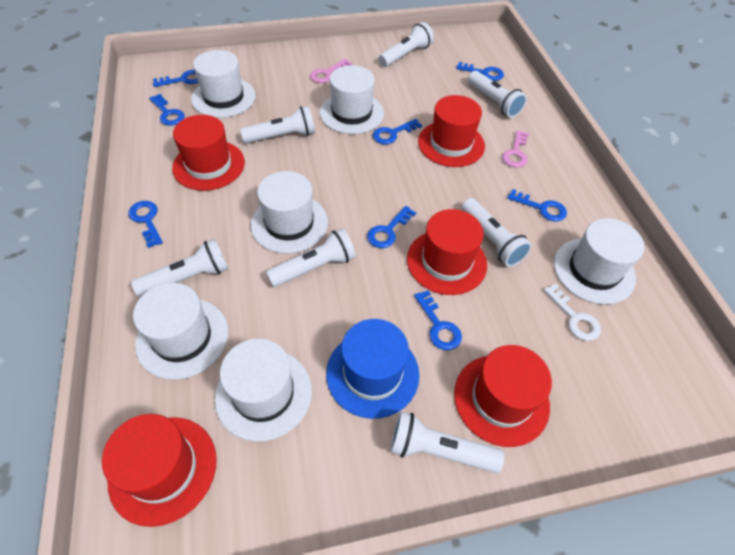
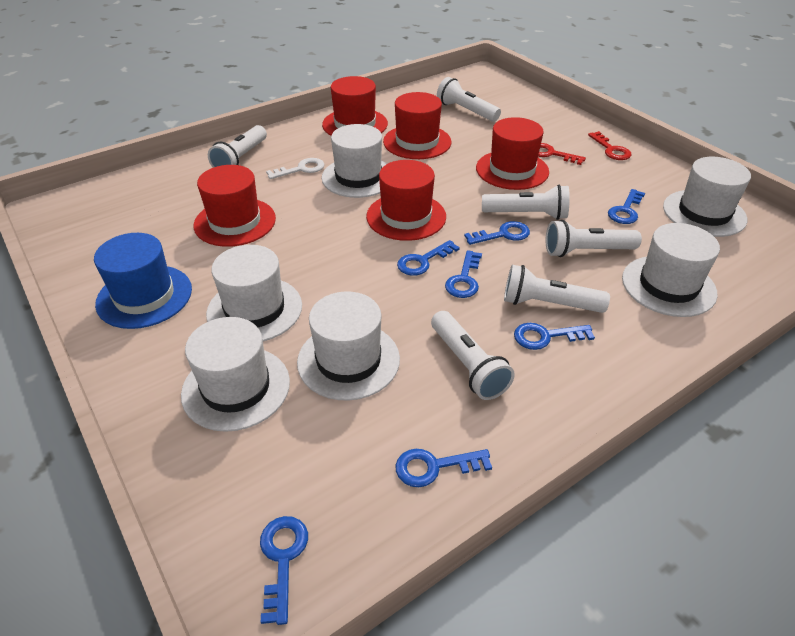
blue key: [128,201,163,248] [149,94,185,126] [153,70,198,87] [367,206,416,248] [373,119,422,144] [414,290,462,350] [456,62,504,81] [507,189,567,222] = 8 -> [260,516,308,625] [395,449,492,487] [397,240,460,276] [445,250,482,298] [464,221,530,245] [514,323,595,350] [608,189,645,224] = 7
pink key: [310,59,352,83] [502,130,529,168] = 2 -> none = 0
red key: none = 0 -> [538,143,586,165] [588,131,631,160] = 2
white flashlight: [131,239,228,297] [240,106,315,143] [266,228,356,287] [379,22,434,67] [390,411,504,473] [461,198,532,267] [468,71,527,118] = 7 -> [208,125,267,168] [431,311,515,400] [437,77,501,122] [482,185,570,220] [504,265,610,313] [545,220,642,257] = 6

